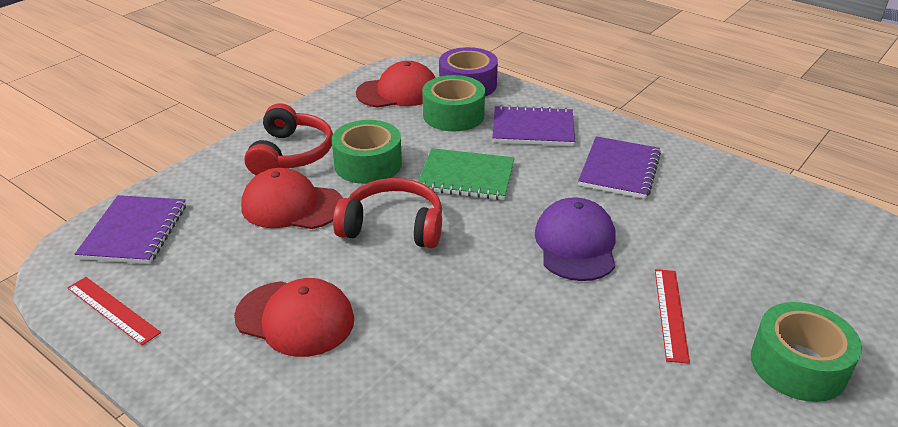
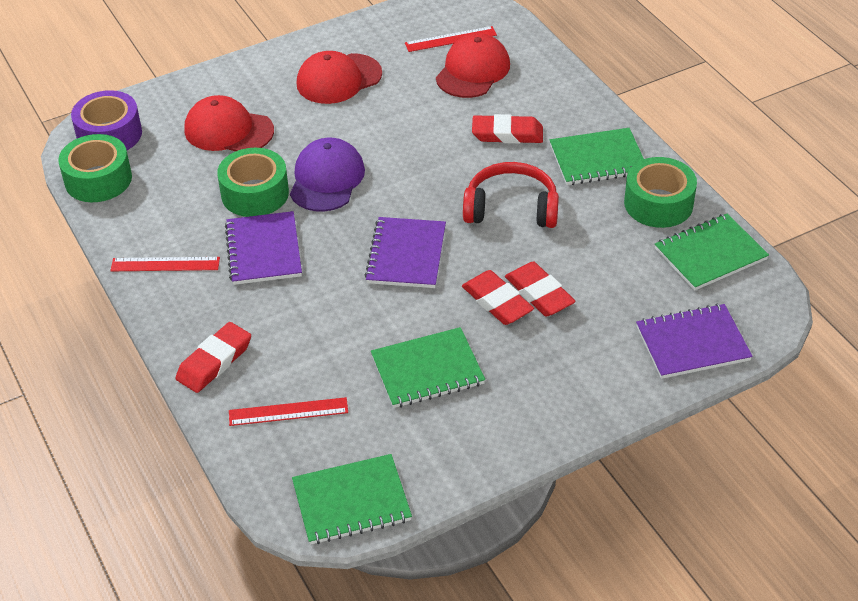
green notebook: [418,148,515,200] = 1 -> [292,454,412,545] [371,327,485,408] [550,128,644,185] [655,213,769,291] = 4
red eraser: none = 0 -> [176,322,251,393] [462,270,534,325] [472,114,543,144] [505,262,576,316] = 4
red headphones: [244,103,333,175] [333,178,442,248] = 2 -> [463,162,559,228] = 1
red ruler: [67,277,161,345] [655,269,690,364] = 2 -> [110,257,220,271] [229,397,348,426] [405,26,497,52] = 3

